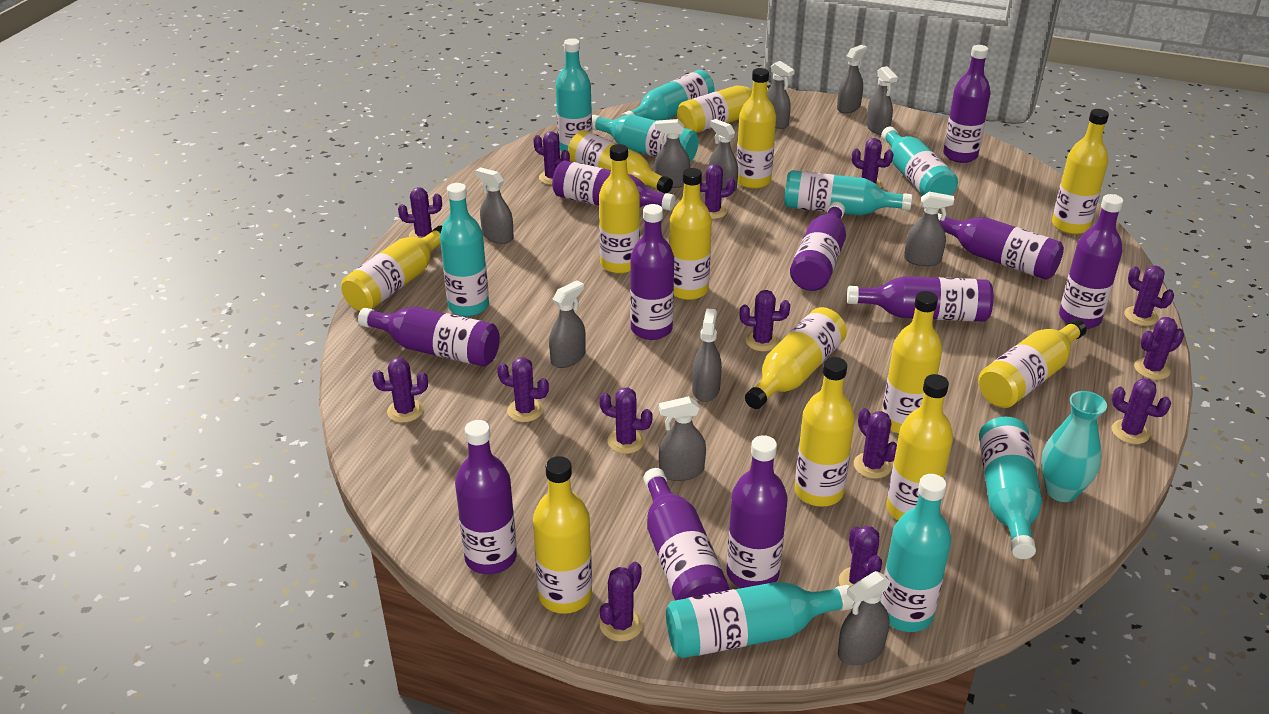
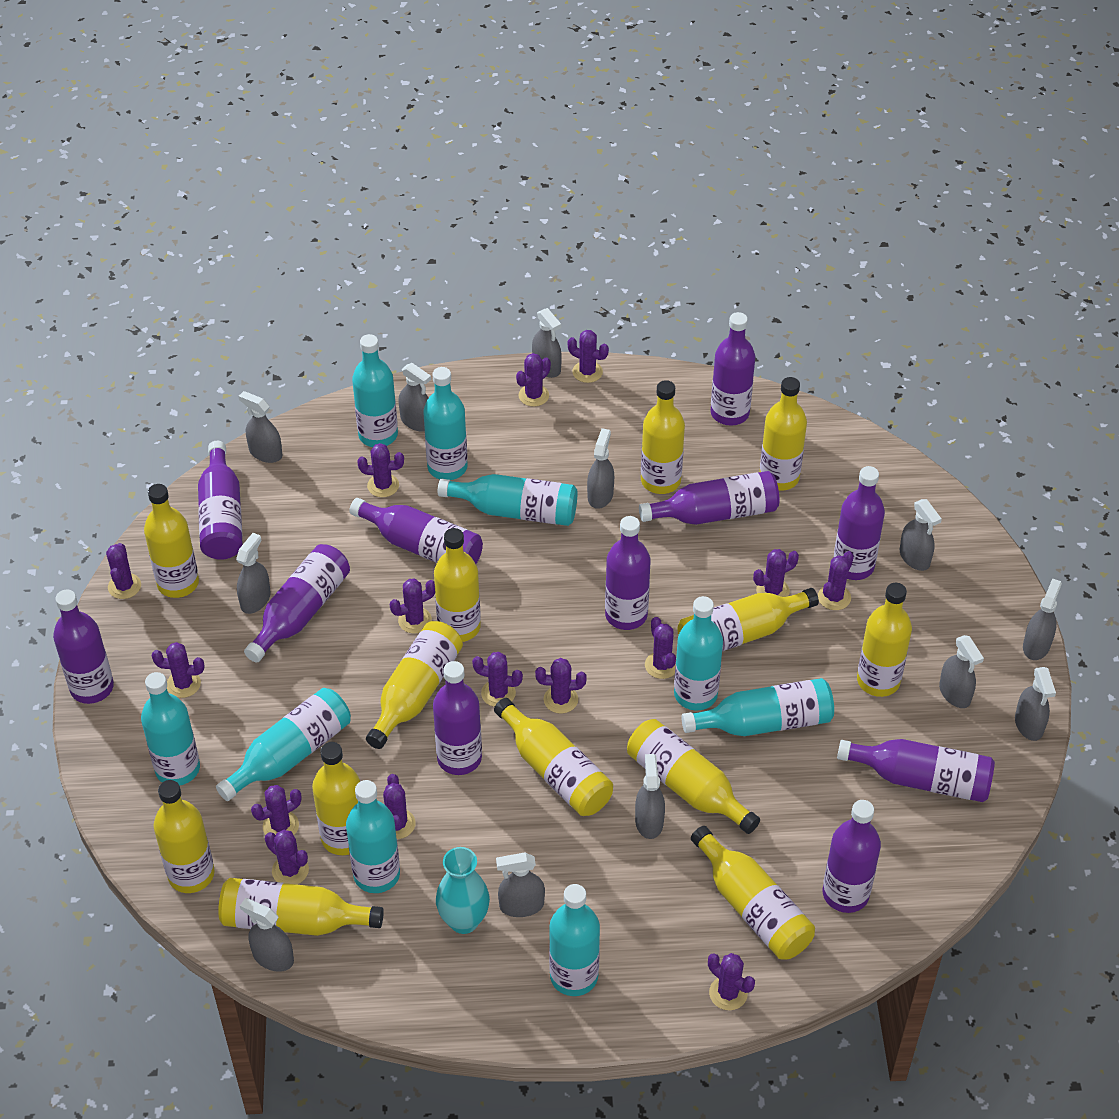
grey spray bottle: [475,167,514,244] [549,280,586,368] [655,119,690,188] [659,396,706,481] [692,308,722,402] [709,119,738,192] [767,61,795,129] [837,45,867,113] [838,571,891,666] [866,66,898,135] [904,192,954,266] = 11 -> [236,533,271,614] [239,391,282,463] [240,898,294,972] [398,363,431,432] [496,853,545,917] [532,308,562,378] [587,428,614,509] [635,754,665,839] [900,499,942,571] [939,635,984,708] [1015,667,1056,741] [1023,578,1062,660] = 12
purple cactus: [372,358,428,423] [398,187,442,238] [497,357,549,422] [533,131,570,185] [599,387,653,454] [600,562,643,642] [700,164,735,219] [740,290,790,351] [839,526,882,586] [852,138,893,188] [854,408,897,479] [1112,378,1171,444] [1124,266,1174,326] [1134,317,1184,380] = 14 -> [106,543,141,599] [152,642,204,698] [251,785,301,835] [265,830,309,884] [357,443,404,497] [383,774,416,839] [390,579,435,634] [472,652,523,707] [516,353,551,407] [535,658,587,714] [568,330,609,383] [645,617,676,679] [708,953,755,1010] [753,549,799,597] [818,551,854,610] = 15

